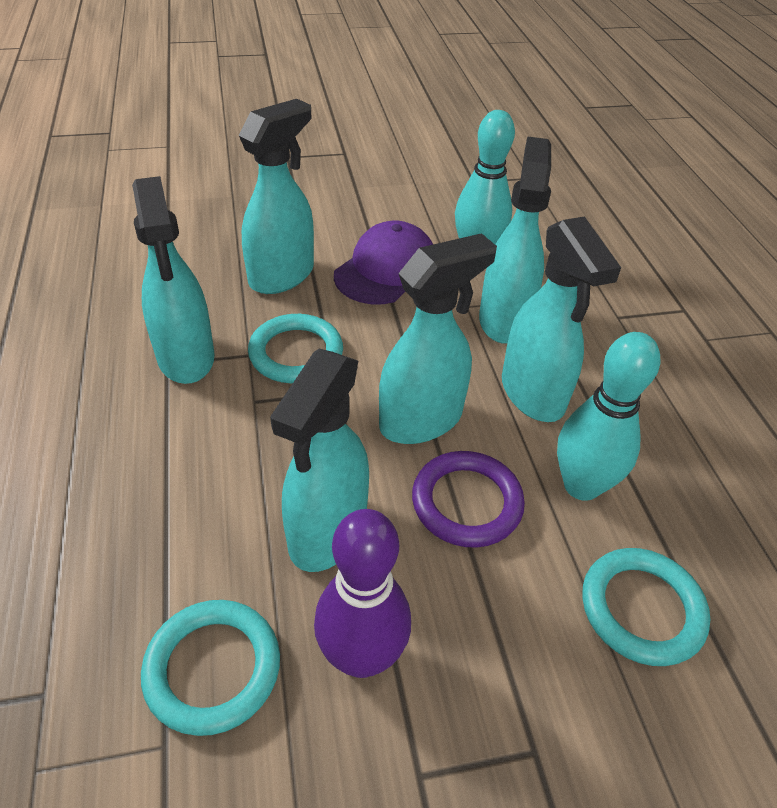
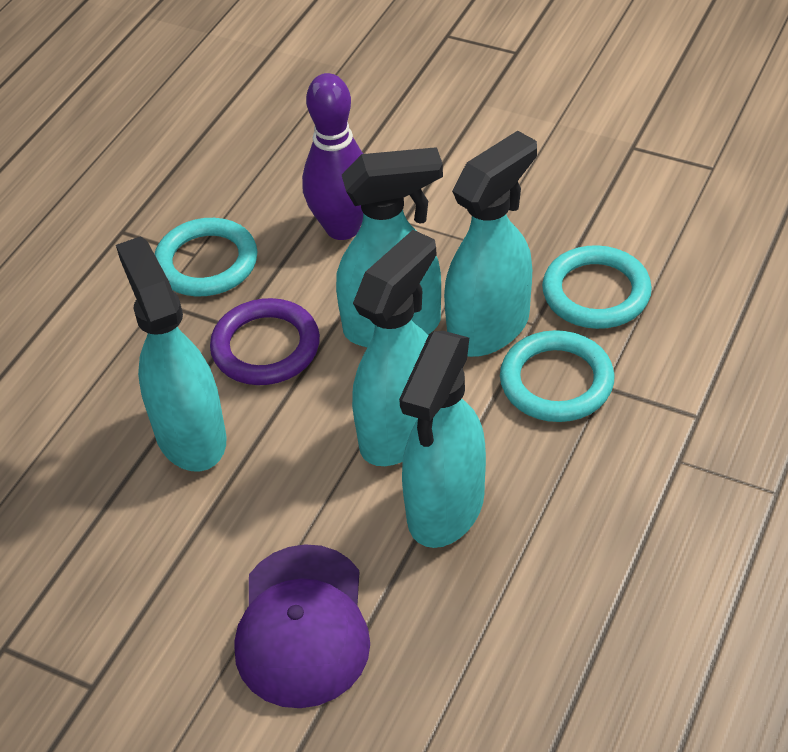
turquoise bowling pin: [455,110,515,244] [557,332,660,501] = 2 -> none = 0
turquoise spray bottle: [132,176,215,384] [239,99,314,294] [270,349,369,572] [379,233,497,444] [479,136,551,344] [502,216,621,422] = 6 -> [116,236,227,471] [336,147,443,347] [352,230,436,466] [399,331,486,548] [444,131,537,357] = 5

